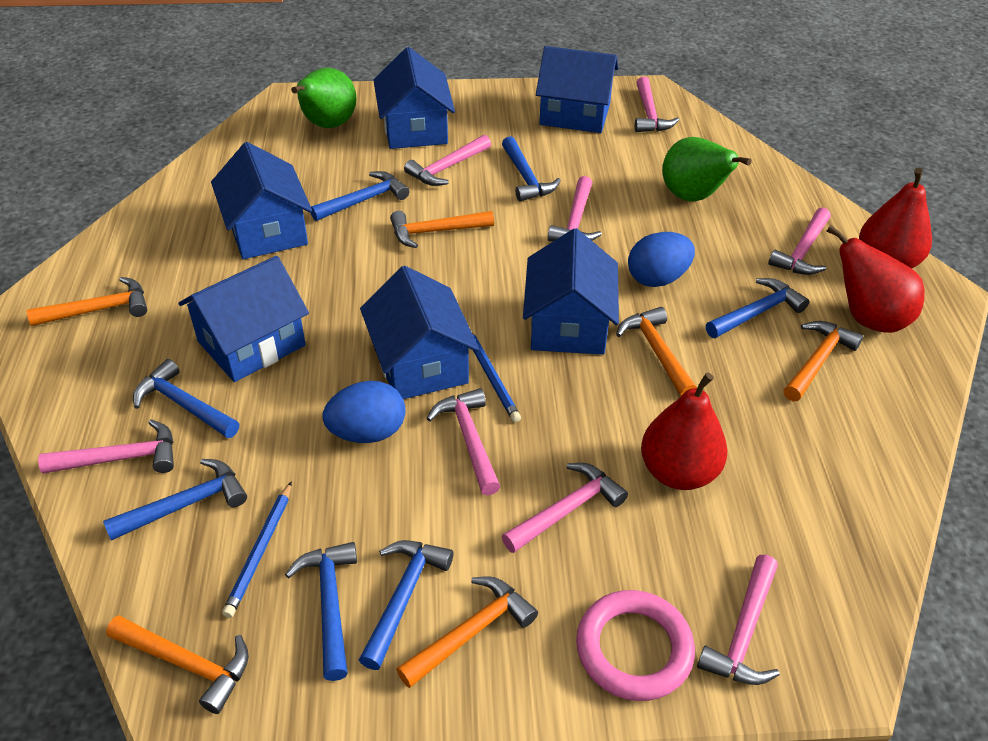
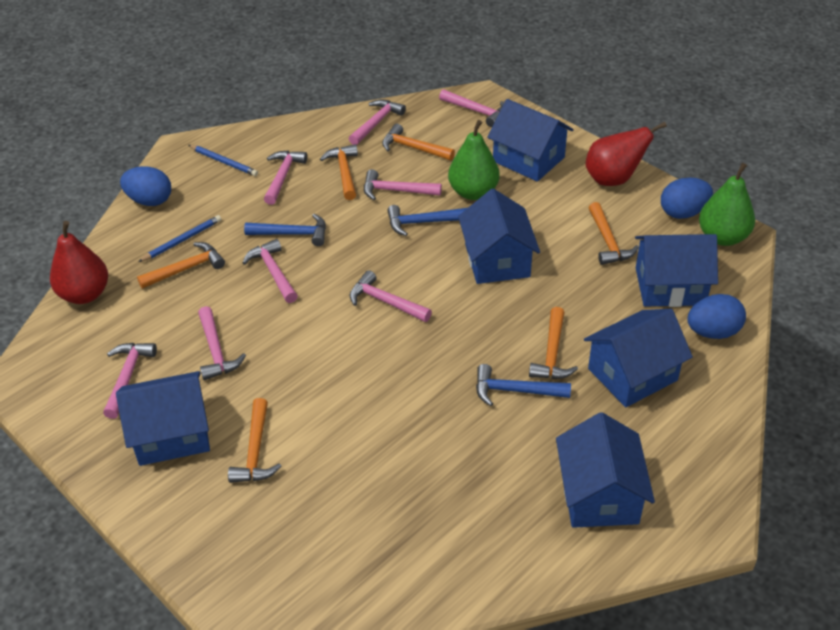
blue egg: [323,381,406,443] [628,232,695,287] = 2 -> [120,166,171,206] [661,177,713,219] [687,294,746,339] = 3
blue hammer: [103,459,247,541] [133,359,239,438] [285,542,357,681] [310,171,409,221] [359,540,454,670] [502,136,561,201] [706,278,809,338] = 7 -> [244,214,326,246] [387,205,467,236] [476,364,571,406] = 3
pink ring: [576,590,695,701] = 1 -> none = 0
red pear: [641,372,728,490] [827,225,924,333] [859,168,932,269] = 3 -> [50,221,108,304] [586,122,667,186] = 2

